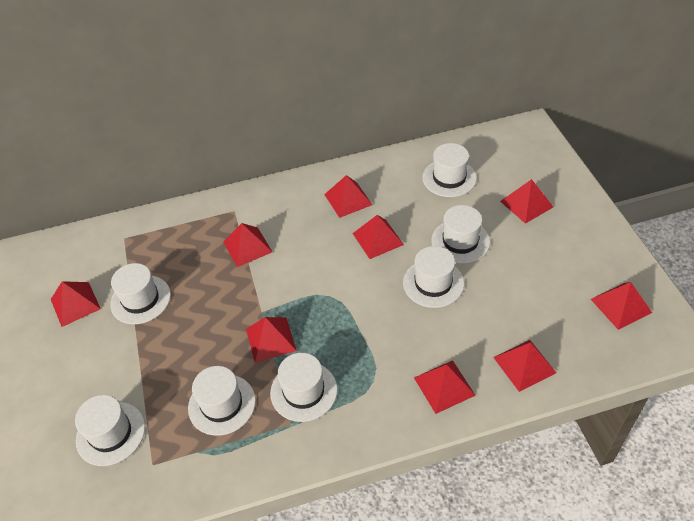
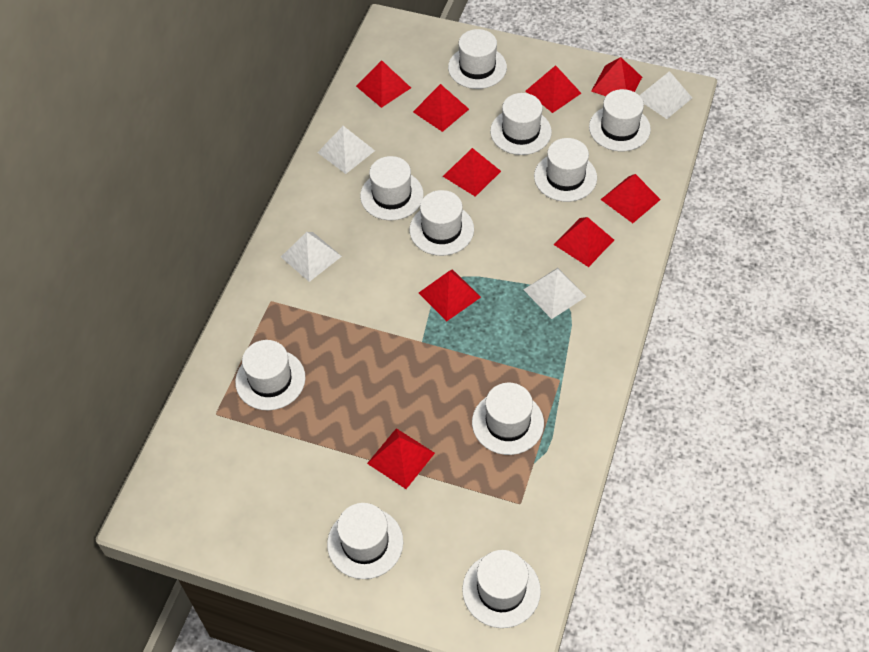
white hat: [75,395,145,466] [110,263,171,324] [188,366,256,436] [270,353,338,422] [403,246,464,308] [422,143,477,197] [431,205,490,264] = 7 -> [235,340,306,410] [327,503,403,579] [360,156,424,220] [410,190,474,256] [448,29,507,89] [462,550,541,628] [472,383,544,455] [490,93,552,155] [534,138,597,202] [589,89,651,151] = 10
white pyramid: none = 0 -> [281,232,342,282] [317,126,375,174] [523,268,586,319] [639,71,692,119] = 4

